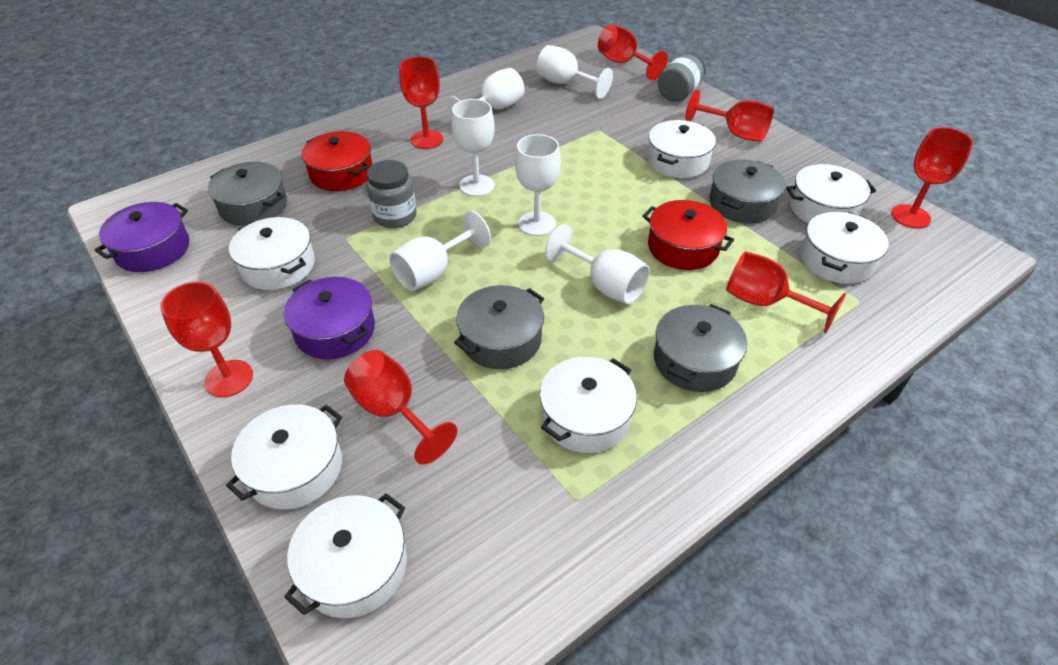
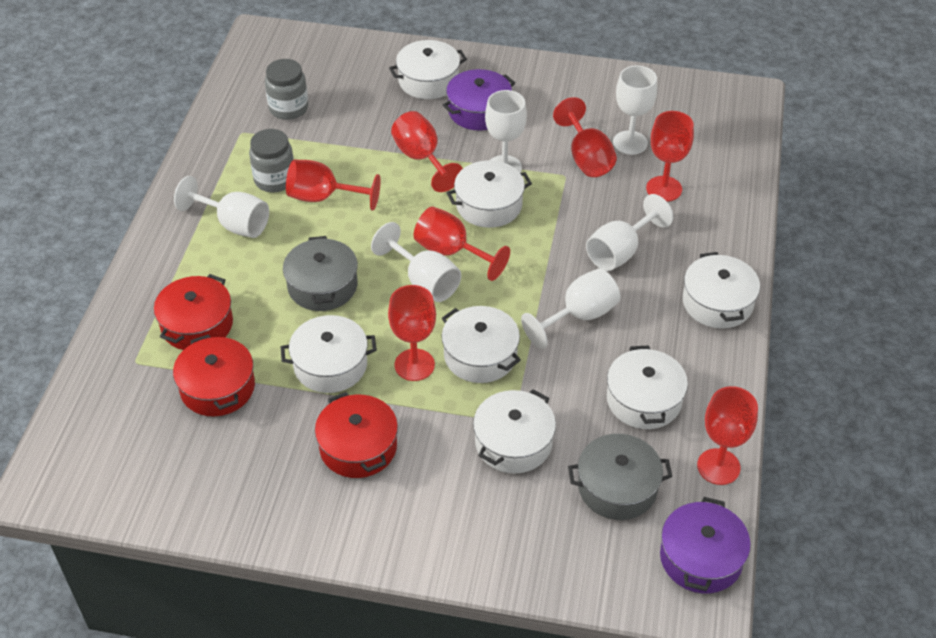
grey pot: [208,162,287,226] [454,285,544,369] [654,304,747,392] [709,159,786,224] = 4 -> [283,236,358,311] [568,434,672,520] = 2
red pot: [302,131,373,191] [642,200,734,270] = 2 -> [154,274,233,350] [173,334,255,416] [315,392,398,478] = 3

